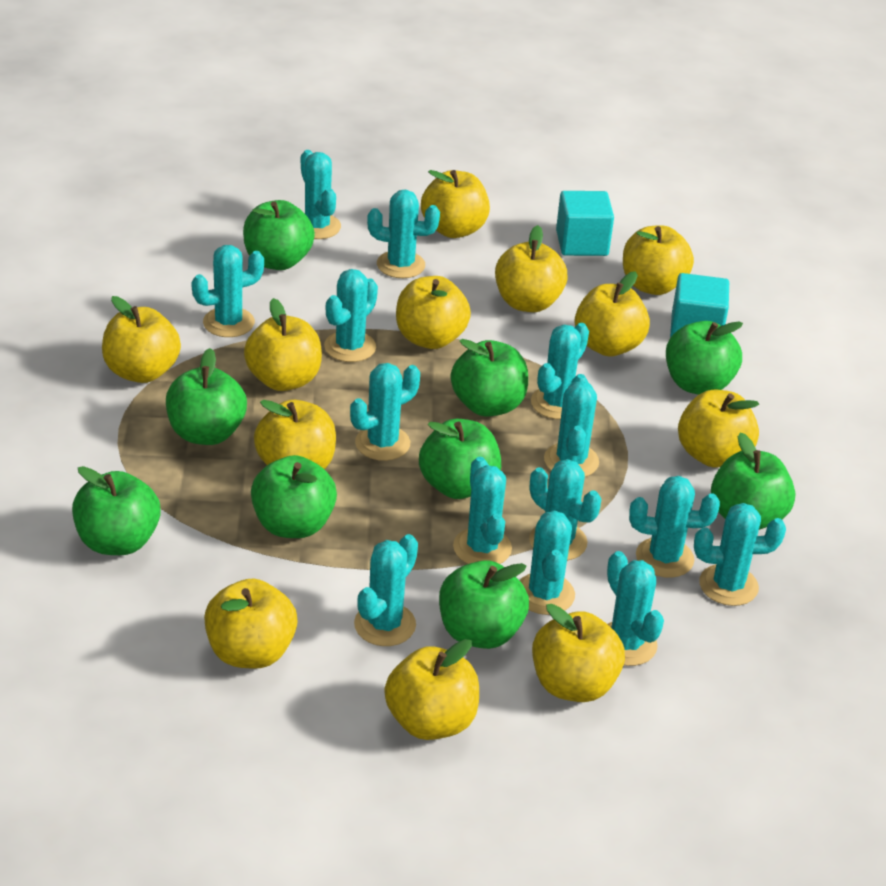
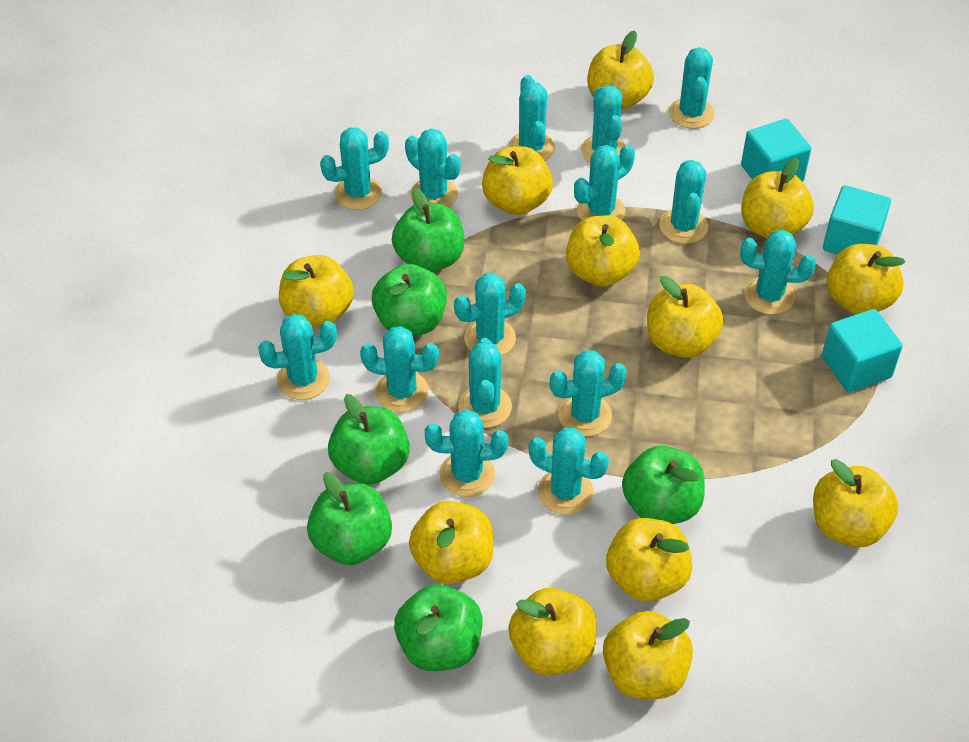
green apple: [72,466,161,555] [166,348,247,445] [243,200,315,270] [251,455,337,538] [419,419,501,499] [439,560,529,649] [451,339,528,417] [666,321,743,395] [711,433,795,530] = 9 -> [307,472,392,565] [328,394,410,485] [372,264,447,336] [392,188,464,272] [394,584,483,671] [622,445,705,524] = 6
turquoise cactus: [191,245,264,337] [301,150,341,239] [324,269,378,362] [350,363,420,461] [354,534,418,646] [367,190,440,278] [453,457,512,564] [520,511,575,615] [529,459,601,561] [531,323,589,419] [544,374,599,477] [607,551,664,666] [629,476,720,578] [694,503,786,606] = 14 -> [258,314,337,400] [320,127,389,210] [360,326,439,413] [405,128,461,208] [425,410,508,497] [454,273,526,356] [458,338,512,428] [508,75,555,161] [529,428,609,515] [550,350,627,437] [574,145,635,220] [581,85,626,163] [659,160,708,244] [669,47,715,129] [740,230,816,315] = 15
turquoise cube: [556,191,614,256] [670,273,729,338] = 2 -> [741,119,811,182] [822,309,903,392] [823,185,891,255] = 3

